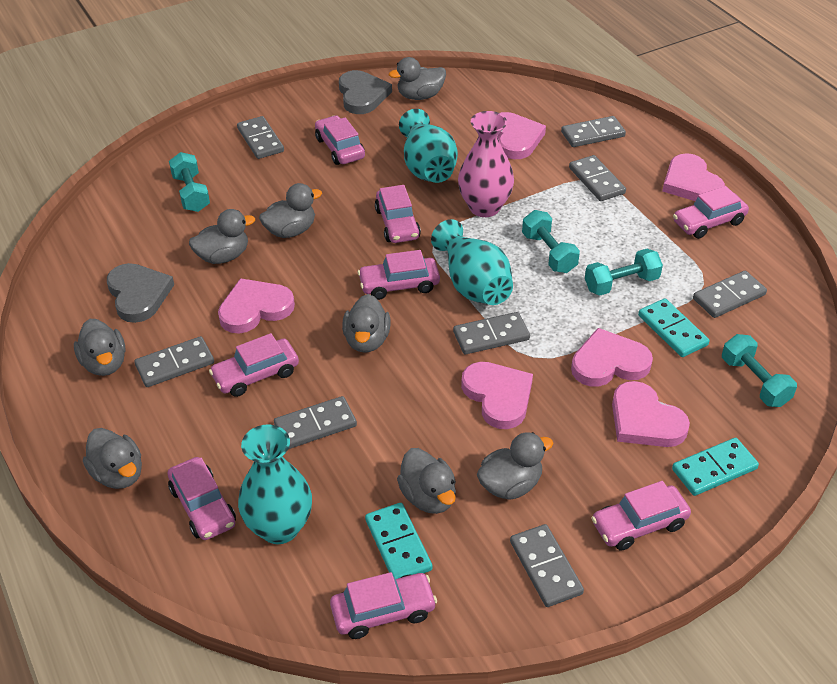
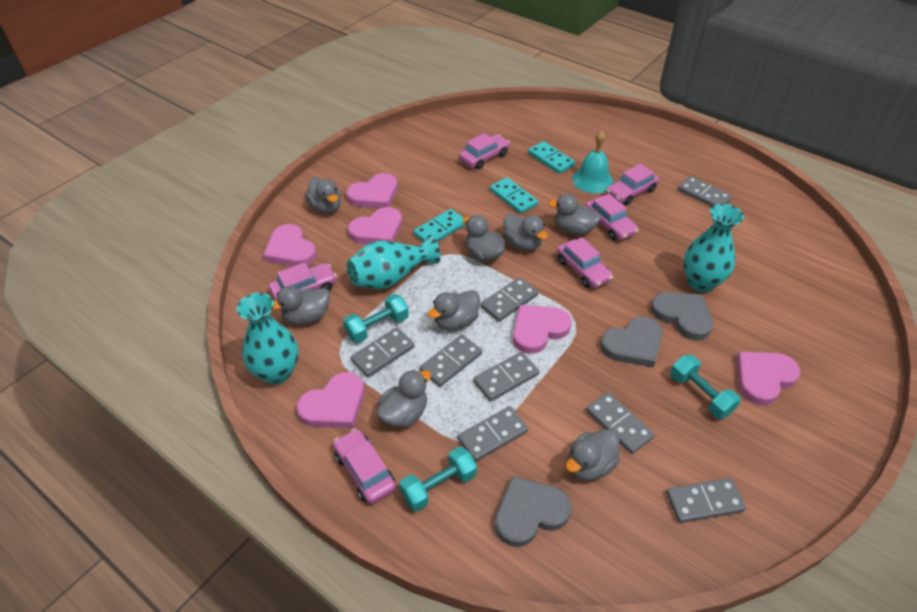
grey heart: [107,263,174,323] [339,70,392,114] = 2 -> [495,476,571,547] [601,317,663,368] [651,292,713,341] = 3
pink car: [168,457,236,540] [209,333,299,397] [315,115,365,165] [330,572,437,639] [358,250,440,300] [375,185,421,243] [591,481,691,550] [673,186,749,239] = 8 -> [269,262,337,300] [333,428,396,504] [459,133,510,169] [557,237,613,288] [585,194,638,240] [606,164,659,205] = 6
pink vase: [458,111,514,217] = 1 -> none = 0
turquoise bell: none = 0 -> [572,130,613,193] = 1
turquoise dumbbell: [169,152,210,212] [522,210,580,273] [585,249,663,296] [722,334,797,407] = 4 -> [343,294,409,343] [399,446,477,511] [670,355,741,419] = 3

